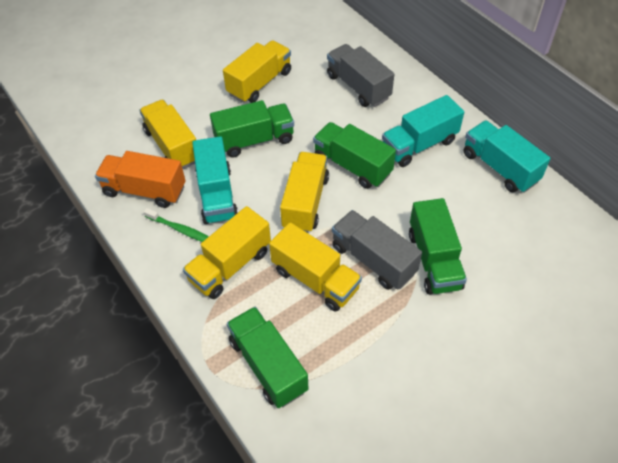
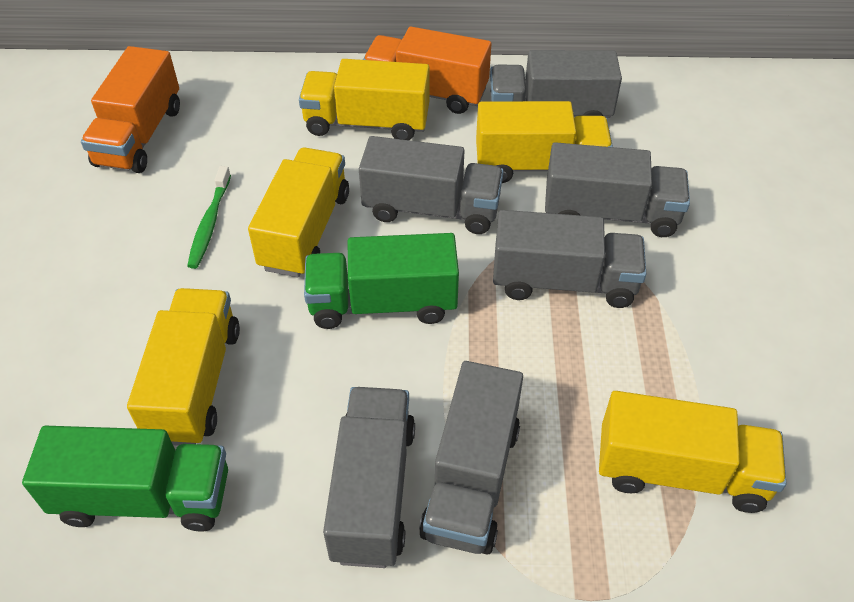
green truck: [210,100,294,158] [227,307,308,408] [313,122,396,189] [409,198,467,294] = 4 -> [22,426,228,532] [304,233,459,329] = 2
grey truck: [327,44,394,107] [332,210,422,290] = 2 -> [323,387,415,568] [359,136,504,234] [419,361,523,555] [490,50,622,118] [493,210,646,308] [545,142,690,237] = 6
orange truck: [95,151,186,208] = 1 -> [81,46,180,173] [363,27,491,114] = 2
turquoise truck: [192,136,238,224] [382,95,464,167] [464,120,550,193] = 3 -> none = 0

